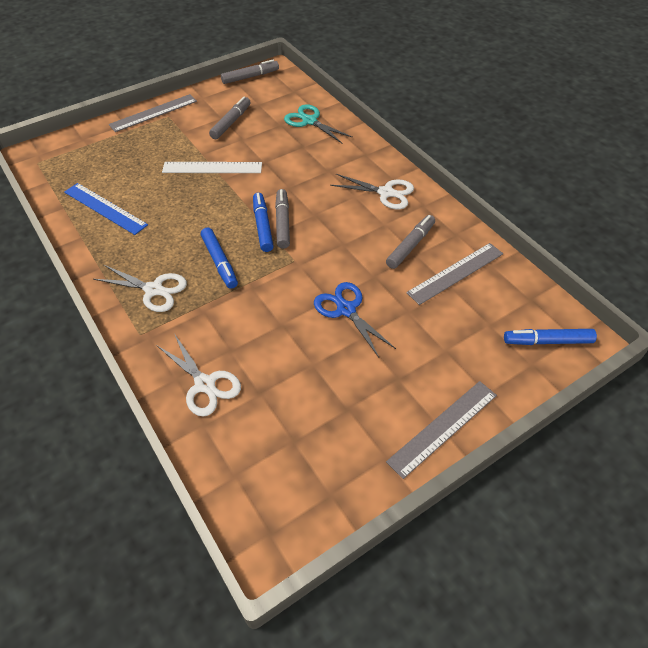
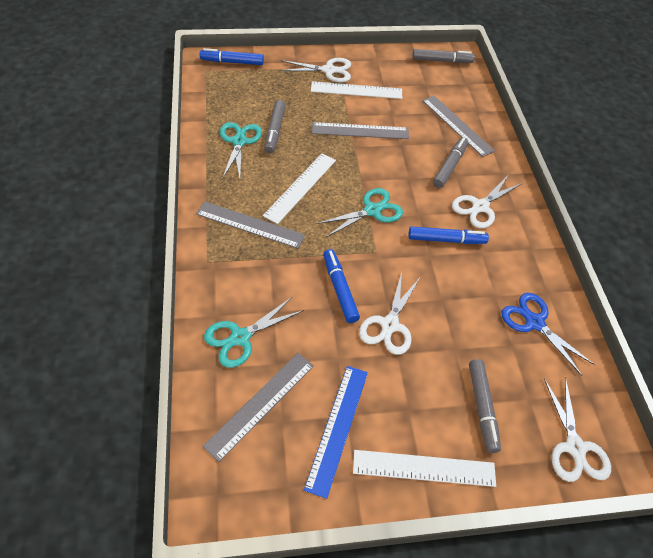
grey ruler: [109,94,197,132] [386,381,497,479] [406,243,503,305] = 3 -> [196,201,305,249] [202,353,314,462] [312,122,409,139] [422,96,495,157] = 4
turquoise scissors: [284,104,353,143] = 1 -> [204,297,304,368] [220,122,262,179] [317,188,403,237] = 3
white ruler: [162,162,262,173] = 1 -> [263,153,336,224] [311,81,402,99] [353,450,496,487] = 3
white scissors: [93,265,187,312] [156,335,241,417] [330,174,414,209] = 3 -> [280,58,351,82] [359,272,420,355] [452,176,523,228] [544,377,611,482] = 4

